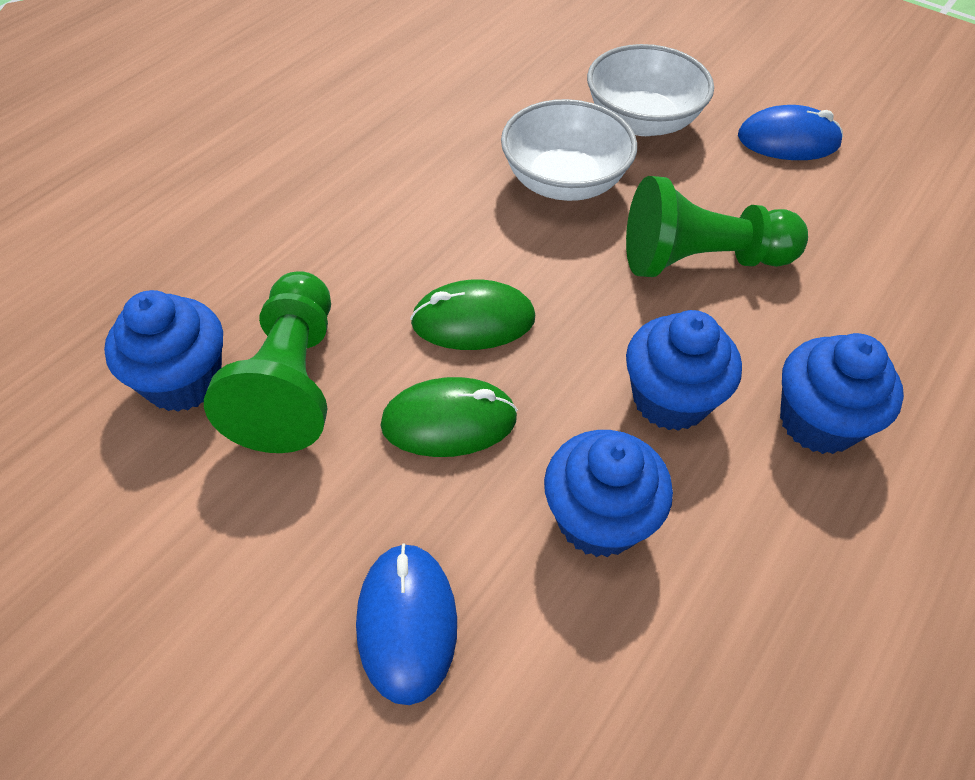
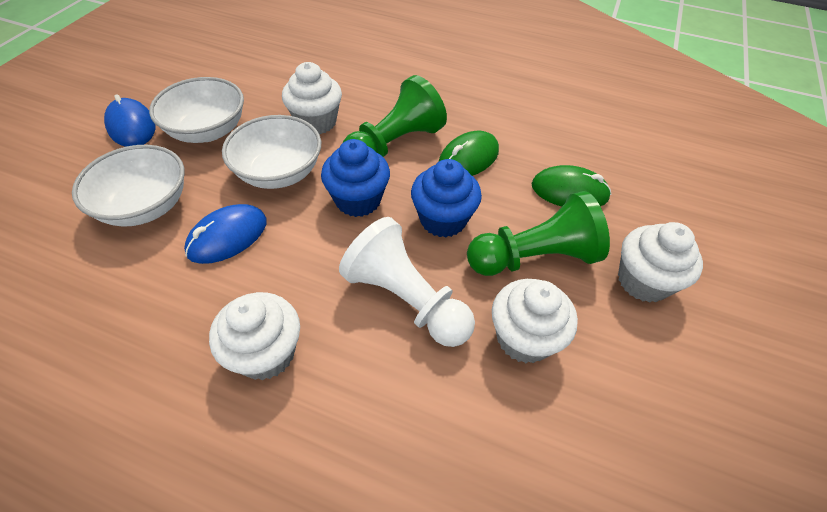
blue cupcake: [104,290,223,412] [544,430,673,557] [626,310,742,431] [780,333,904,454] = 4 -> [321,139,390,217] [411,159,482,238] = 2
white bowl: [501,99,637,201] [587,44,714,136] = 2 -> [72,145,184,227] [149,77,244,143] [222,115,321,189] = 3
white cupcake: none = 0 -> [209,292,300,380] [282,62,342,134] [492,279,578,363] [618,222,703,303] = 4
white pawn: none = 0 -> [339,217,475,347] = 1

